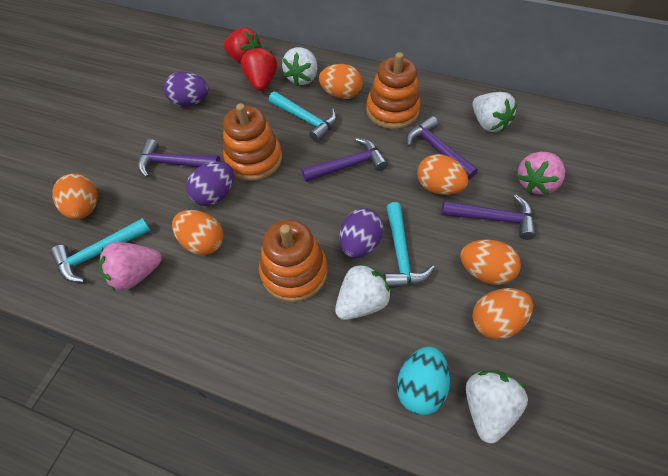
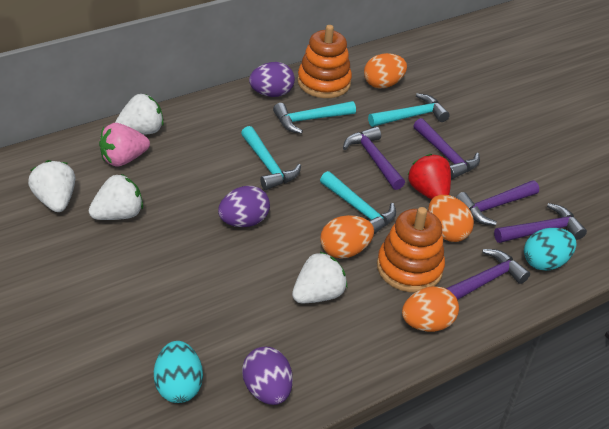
orange egg: [52,174,98,219] [172,210,224,255] [319,64,363,99] [417,154,468,195] [460,239,521,285] [472,288,533,339] = 6 -> [320,215,374,259] [364,53,407,88] [402,286,459,332] [428,195,474,242] = 4
orange stacking toy: [223,103,282,181] [259,220,328,302] [366,52,421,129] = 3 -> [297,25,352,98] [377,207,445,292] = 2
pink strawberry: [99,242,162,291] [516,152,565,195] = 2 -> [99,123,150,167] = 1
purple hammer: [138,139,221,178] [302,138,388,182] [406,116,478,180] [441,195,536,240] = 4 -> [343,127,405,190] [413,118,480,179] [446,249,530,300] [455,180,539,226] [494,203,587,243] = 5
red strawberry: [223,27,262,64] [241,47,277,91] = 2 -> [408,154,451,199] = 1
turquoise egg: [396,346,450,415] = 1 -> [154,341,203,403] [524,228,577,271] = 2
turquoise hammer: [50,218,151,283] [269,91,337,142] [383,202,435,289] = 3 -> [241,126,301,190] [273,101,356,134] [320,171,396,234] [368,93,450,127] = 4

